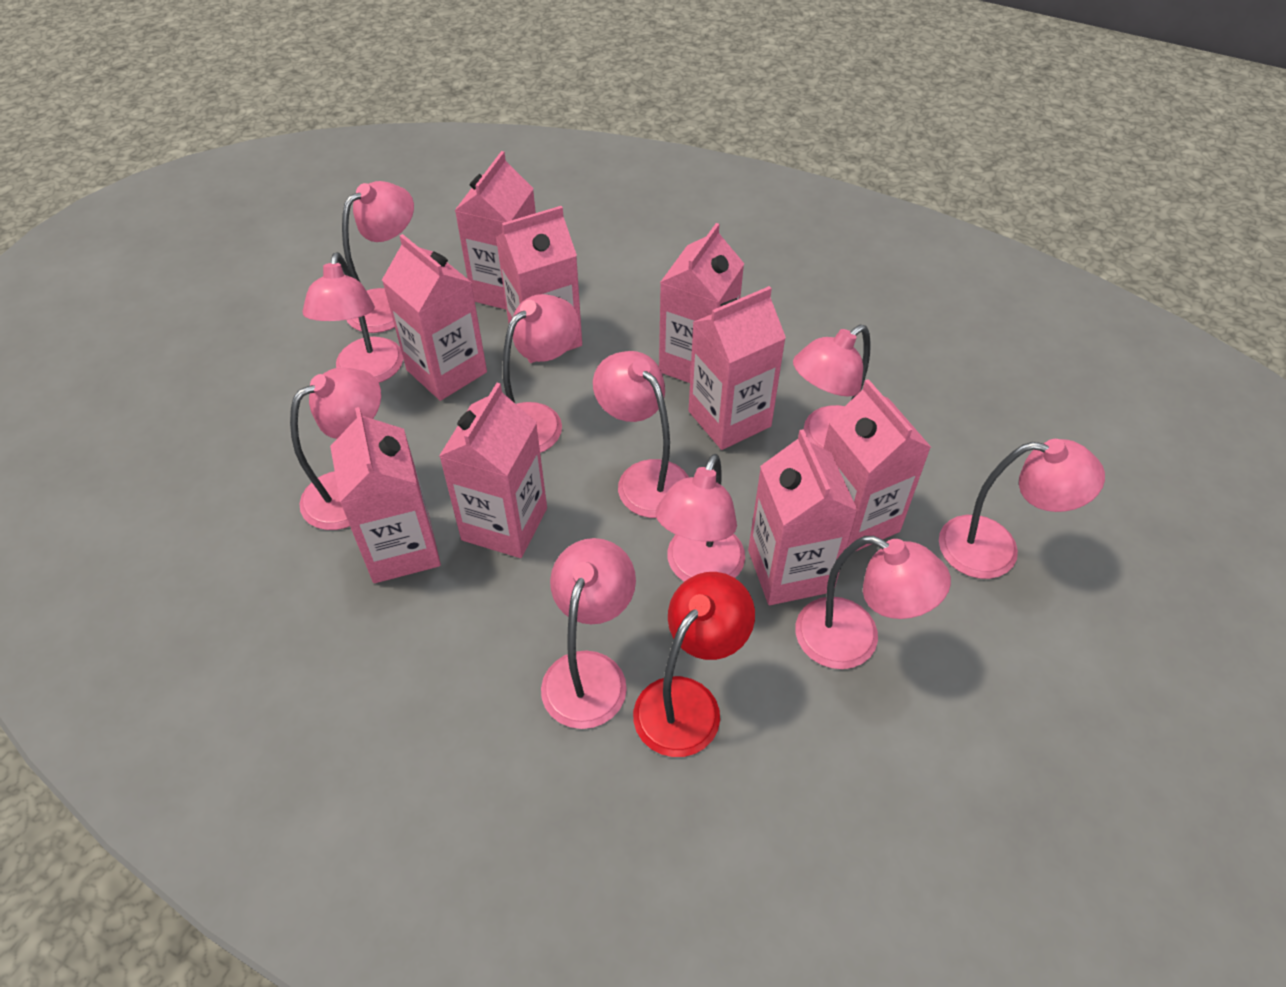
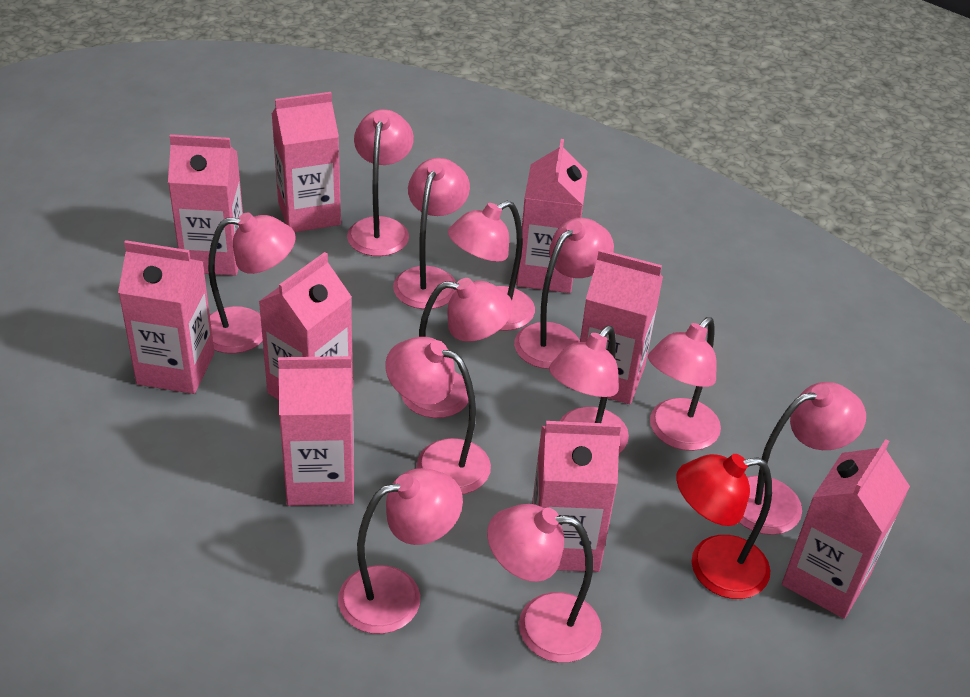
pink lamp: [290,367,381,530] [302,252,403,383] [342,181,414,333] [503,294,579,453] [541,538,636,729] [593,351,689,518] [656,454,745,582] [793,324,871,448] [795,536,951,669] [939,439,1105,579] = 10 -> [208,212,296,354] [338,468,463,634] [347,109,414,256] [385,337,491,494] [393,158,470,309] [401,278,513,418] [448,201,535,331] [487,504,602,663] [514,218,614,369] [549,326,629,453] [648,317,721,451] [739,382,866,535] = 12

